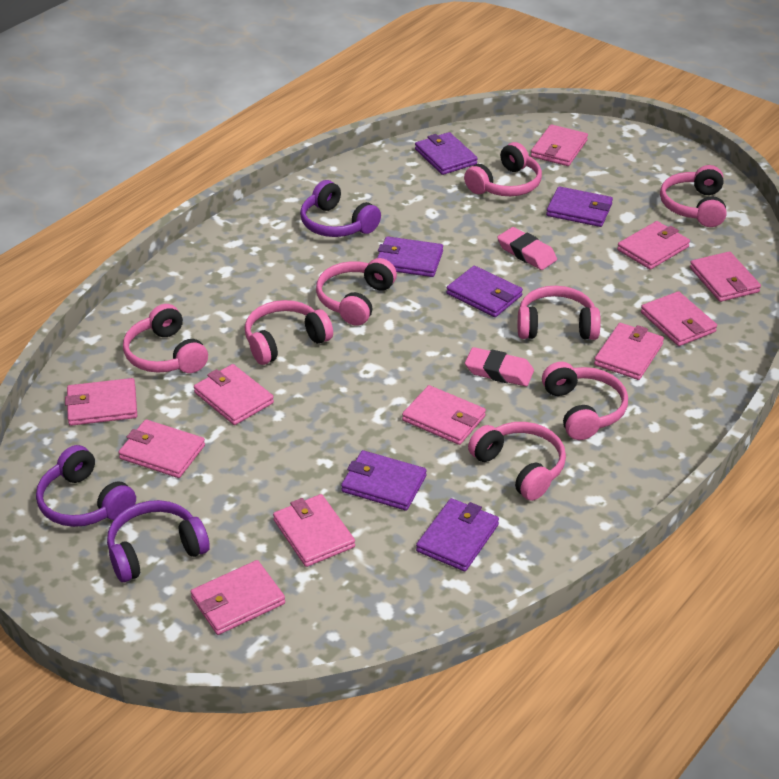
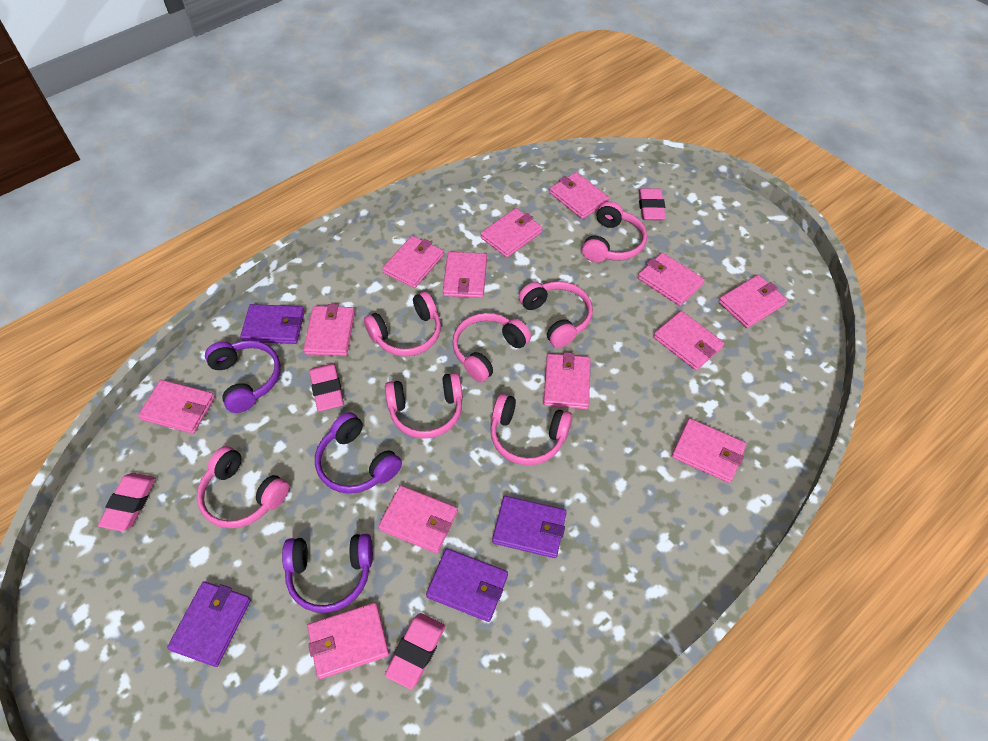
pink eraser: [465,347,534,386] [497,227,557,270] = 2 -> [98,473,156,531] [309,363,344,411] [385,613,445,689] [639,188,666,220] = 4
pink headphones: [123,304,208,373] [245,300,333,365] [316,258,397,326] [464,142,542,196] [468,422,566,501] [518,286,601,340] [542,362,628,440] [660,165,727,227] = 8 -> [197,446,289,529] [364,292,441,357] [385,373,463,439] [452,313,531,383] [490,394,572,465] [519,281,593,348] [582,201,647,262] = 7
pink wallet: [65,378,137,426] [119,419,205,478] [191,560,285,635] [194,364,274,425] [273,494,355,567] [402,385,486,445] [531,124,588,166] [594,323,664,380] [617,221,690,270] [641,291,717,346] [690,251,761,302] = 11 -> [138,380,215,434] [303,304,355,356] [307,603,389,679] [378,485,458,553] [382,236,444,288] [443,252,487,298] [481,208,542,257] [543,352,591,409] [550,172,609,219] [638,252,705,306] [653,311,724,370] [672,418,747,483] [719,275,787,328] = 13
purple wallet: [341,450,427,511] [377,236,443,277] [415,132,478,175] [416,498,499,571] [446,266,523,317] [546,186,613,227] = 6 -> [167,581,251,667] [240,304,305,344] [426,549,508,622] [492,496,567,558] = 4

